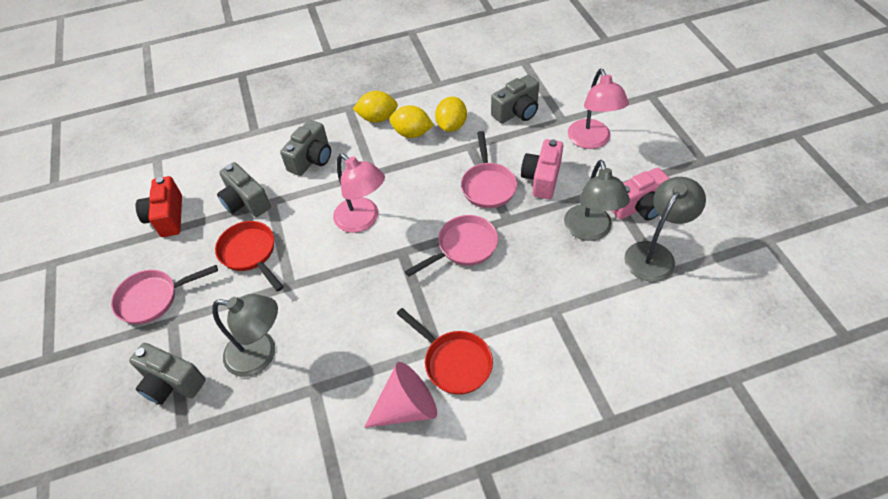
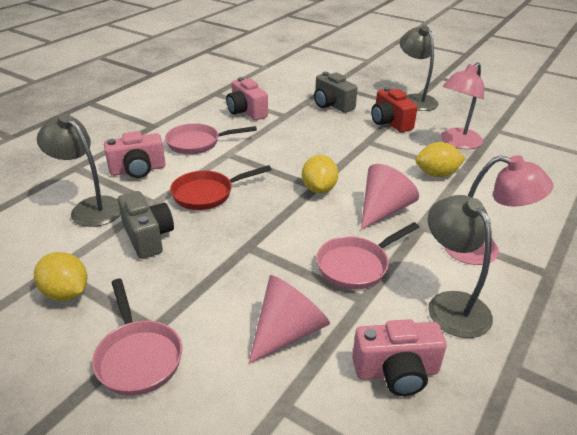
grey camera: [129,343,206,405] [217,162,271,217] [280,120,331,176] [491,75,539,124] = 4 -> [118,191,174,259] [314,72,358,113] = 2
pink camera: [521,139,564,199] [612,168,670,221] = 2 -> [104,131,166,178] [226,77,268,120] [352,319,447,396] = 3
pink cone: [364,362,437,428] = 1 -> [248,275,330,364] [361,164,419,230] = 2
red pan: [215,221,284,292] [396,308,493,395] = 2 -> [170,165,272,210] = 1

